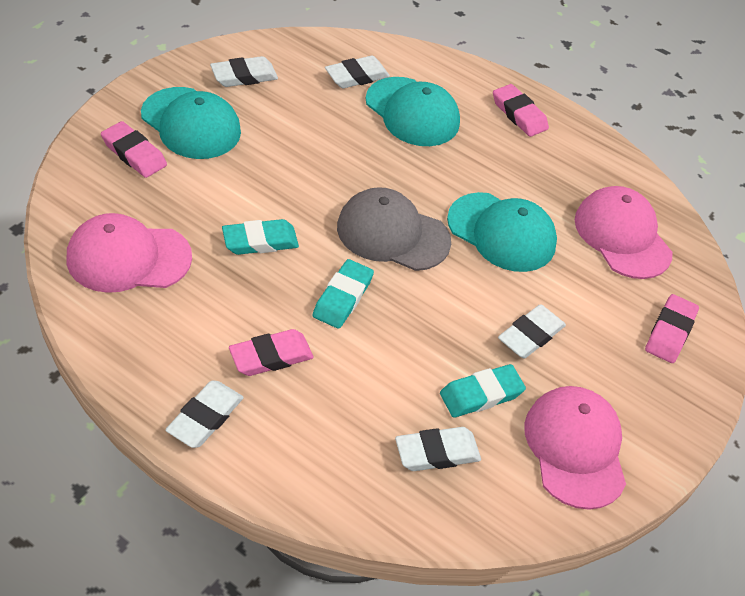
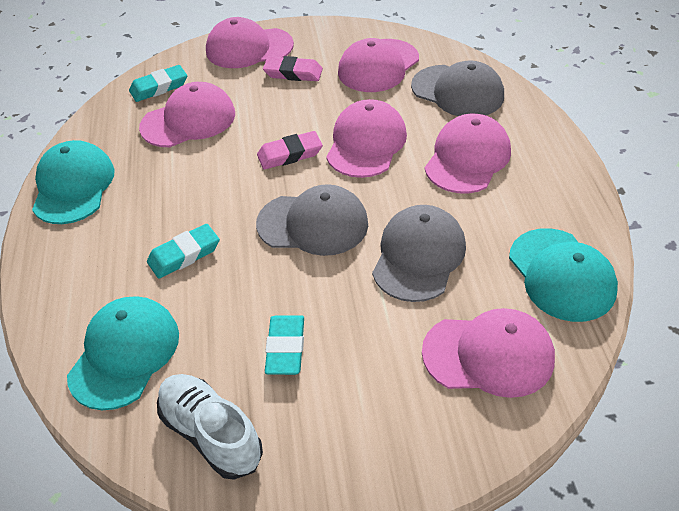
grey cap: [337,187,451,271] = 1 -> [256,184,368,256] [372,205,466,302] [411,60,504,116] = 3
pink cap: [66,213,192,293] [524,386,626,510] [575,186,673,279] = 3 -> [139,82,235,147] [206,17,294,68] [326,99,407,178] [338,38,419,92] [422,308,555,398] [425,114,511,194] = 6
pink eraser: [101,121,167,178] [229,329,314,376] [493,84,549,137] [645,294,699,363] = 4 -> [257,131,323,169] [263,56,323,81] = 2
white eraser: [165,381,244,448] [210,56,278,87] [325,56,390,88] [395,427,481,471] [498,304,566,358] = 5 -> none = 0
white shoe: none = 0 -> [157,374,263,480] = 1

